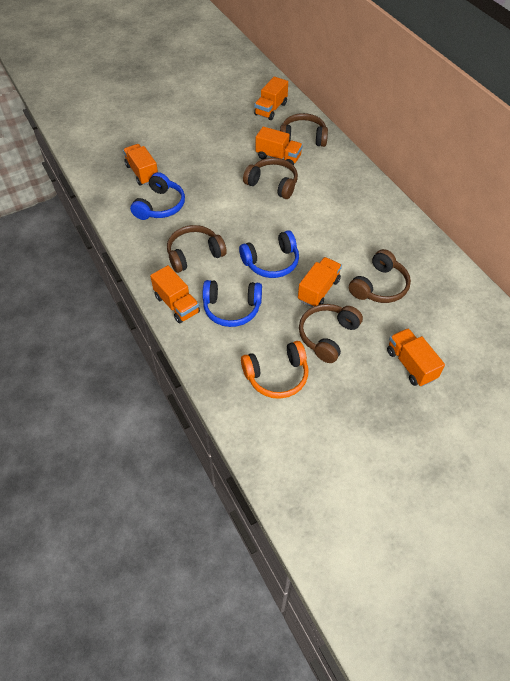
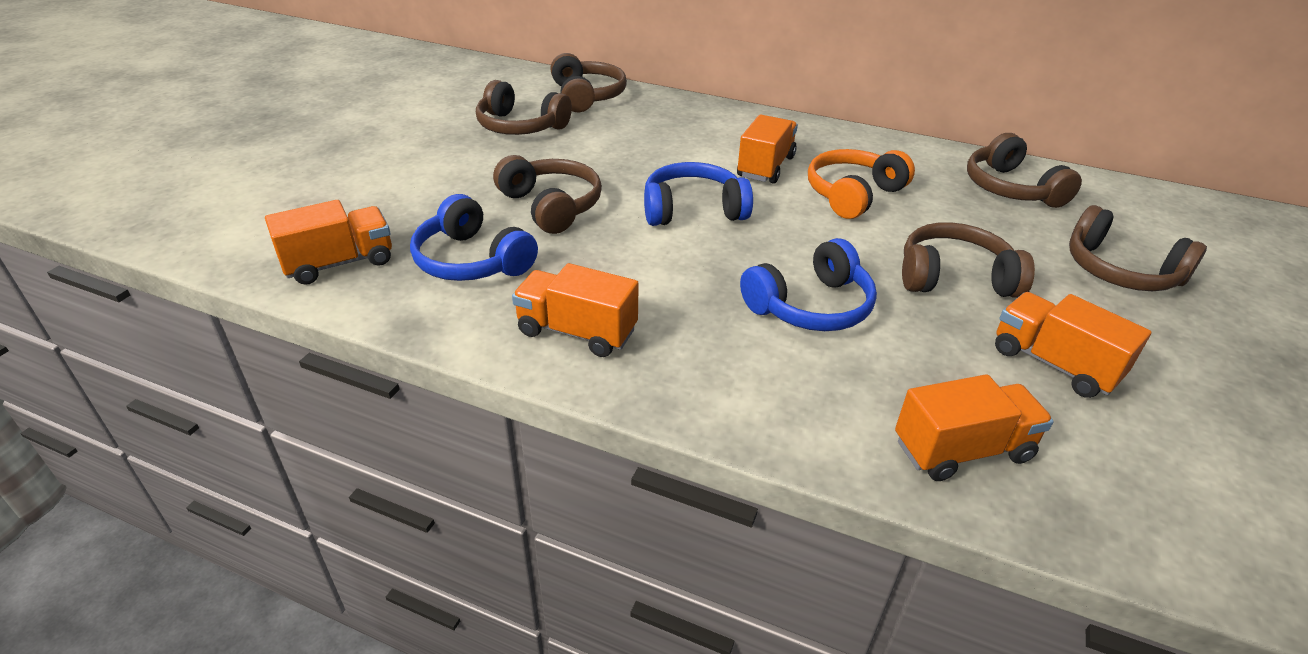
brown headphones: [167,225,227,273] [243,158,298,199] [280,113,328,147] [299,304,363,363] [349,249,411,303] = 5 -> [476,80,572,135] [493,155,602,234] [550,53,627,112] [902,222,1035,298] [967,133,1082,208] [1069,205,1207,291] = 6
orange truck: [123,144,158,186] [150,265,200,324] [254,77,288,120] [256,126,303,165] [298,257,342,307] [387,328,445,387] = 6 -> [265,200,392,285] [512,263,639,357] [737,115,798,184] [895,374,1054,481] [995,292,1151,398] = 5

